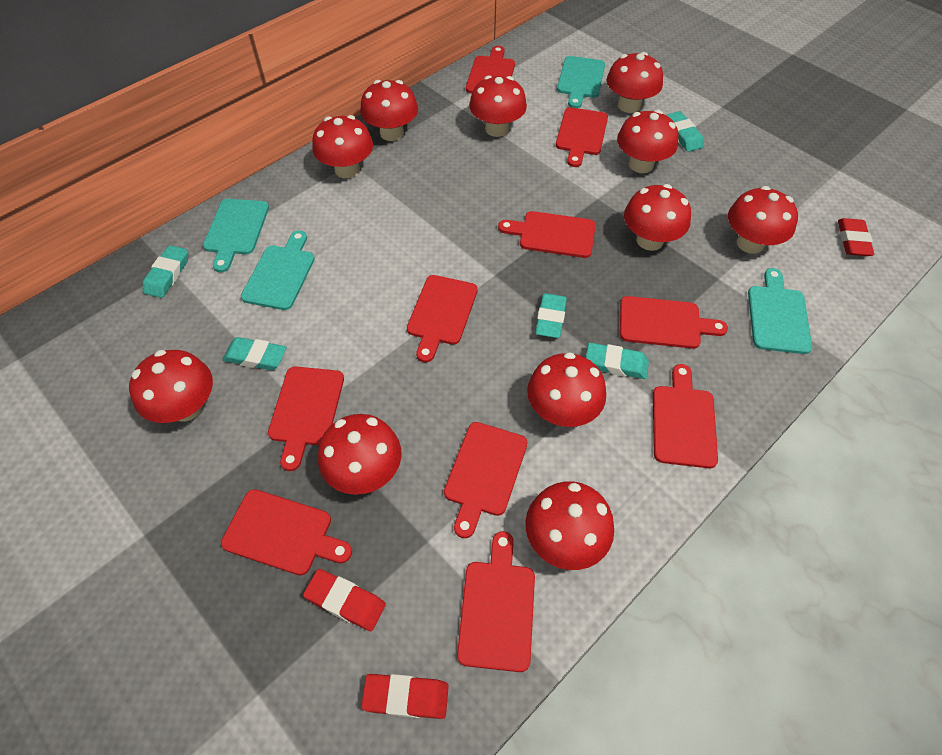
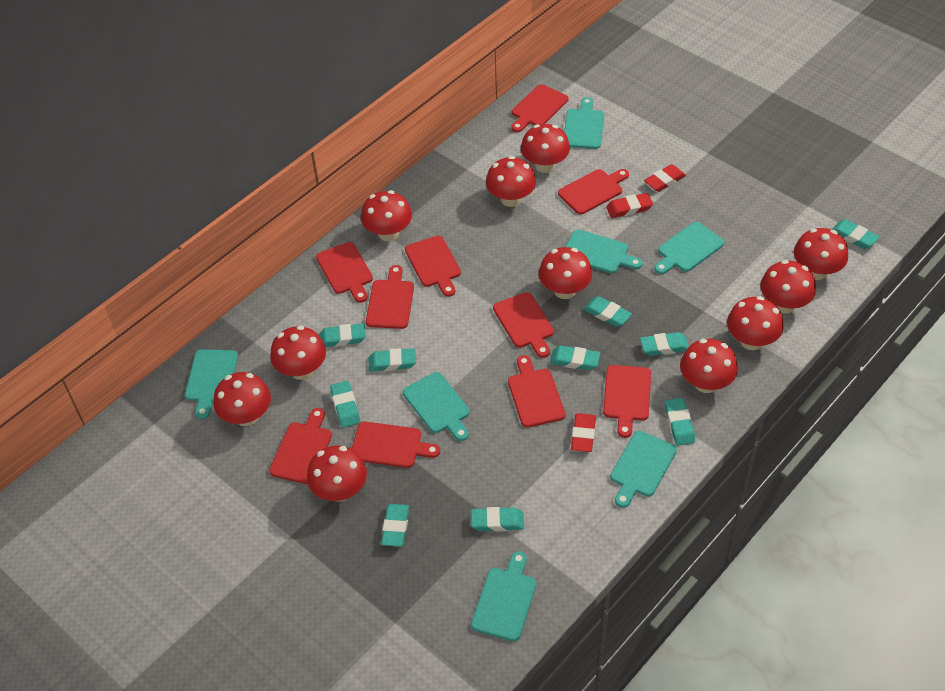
turquoise cutting board: [203,199,269,272] [241,231,315,310] [557,56,605,108] [748,268,812,354] = 4 -> [185,349,238,419] [403,372,470,441] [471,551,536,641] [564,97,604,149] [566,230,643,273] [610,431,677,508] [654,222,724,274] = 7
turquoise eraser: [143,245,188,298] [222,337,287,370] [535,293,567,338] [586,343,649,379] [666,111,704,152] = 5 -> [319,323,366,347] [330,381,360,428] [369,348,416,372] [381,504,409,547] [471,507,524,532] [550,346,600,370] [583,296,632,327] [640,332,689,356] [665,398,695,446] [832,219,879,249] = 10

